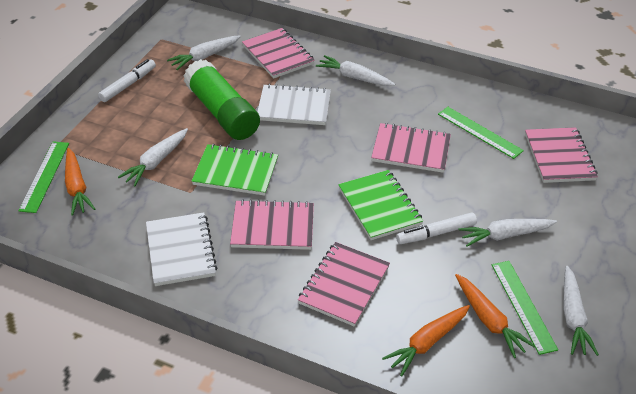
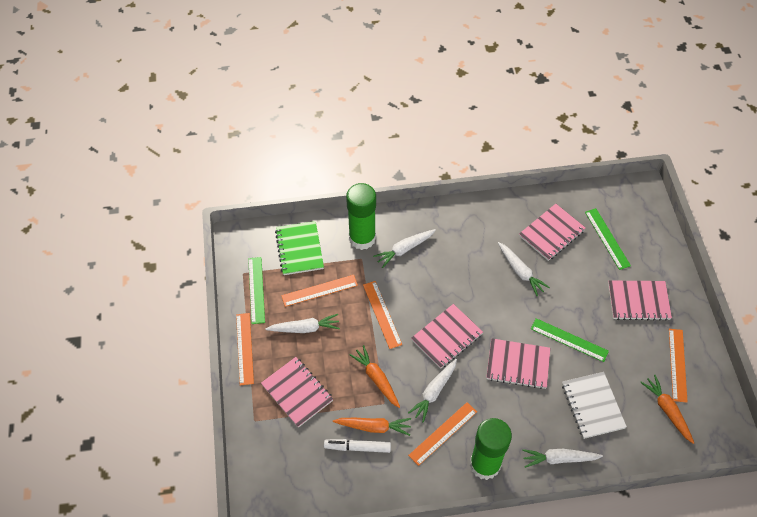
green glue stick: [183,59,260,140] = 1 -> [346,183,376,250] [470,418,512,480] = 2
green notebook: [192,144,278,196] [338,170,423,240] = 2 -> [275,221,324,275] = 1
orange ruler: none = 0 -> [236,313,254,385] [281,275,358,307] [363,281,402,349] [408,402,477,466] [669,329,688,403] = 5
white marker: [98,59,156,102] [396,212,477,244] = 2 -> [324,439,391,453] = 1
white notebook: [146,212,217,286] [257,84,331,125] = 2 -> [562,372,627,439] = 1

